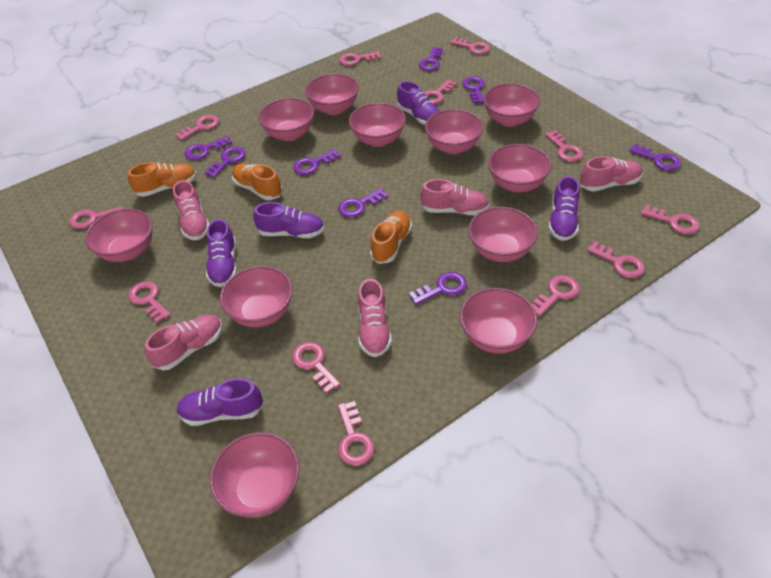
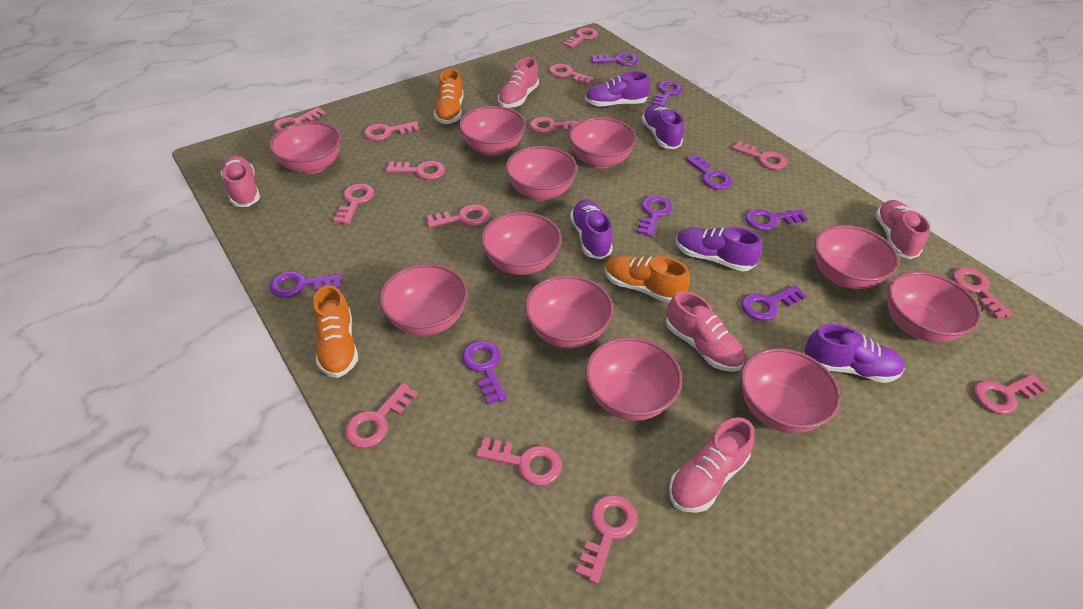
pink key: [69,206,124,229] [128,281,171,323] [175,115,219,141] [292,342,341,394] [338,401,374,466] [339,52,381,66] [424,80,457,104] [450,37,490,54] [531,275,580,316] [545,130,583,162] [587,241,645,278] [641,205,699,234] = 12 -> [273,107,326,132] [333,184,374,225] [345,383,418,448] [364,121,419,141] [386,161,445,180] [427,204,490,228] [476,437,562,486] [529,117,579,133] [549,64,595,85] [563,28,598,48] [575,495,637,584] [732,141,787,170] [953,267,1013,319] [974,374,1048,414] = 14

